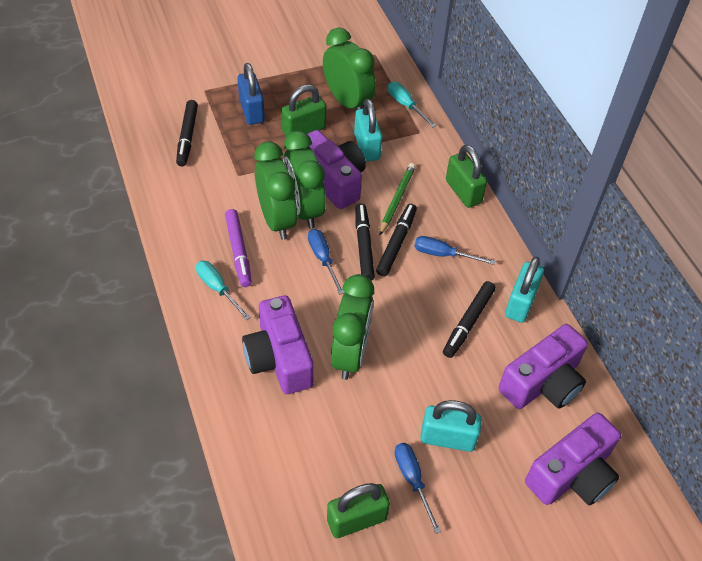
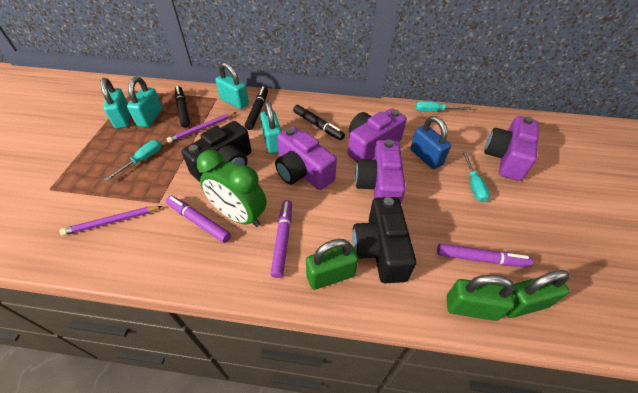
black camera: none = 0 -> [182,121,251,182] [352,197,416,283] = 2
black marker: [176,100,198,166] [356,203,375,281] [376,204,417,276] [443,281,496,358] = 4 -> [175,86,190,128] [245,87,268,130] [293,105,345,140] = 3
blue screwdriver: [308,229,344,295] [395,443,441,534] [414,236,495,265] = 3 -> none = 0
green clock: [255,141,297,240] [283,131,326,228] [323,27,376,110] [331,274,374,380] = 4 -> [197,150,267,227] = 1
green pencil: [380,163,416,235] = 1 -> none = 0
purple marker: [225,209,252,287] = 1 -> [166,196,231,243] [270,200,292,278] [437,243,533,267] = 3
purple pencil: none = 0 -> [60,206,163,236] [167,112,237,143] = 2
turquoise padlock: [354,99,383,162] [420,400,482,452] [505,257,544,323] = 3 -> [100,78,130,129] [127,77,163,127] [215,62,249,109] [260,101,282,154] = 4
turquoise screwdriver: [196,261,251,320] [388,82,436,128] = 2 -> [104,140,162,181] [415,101,471,112] [463,152,490,202] = 3

